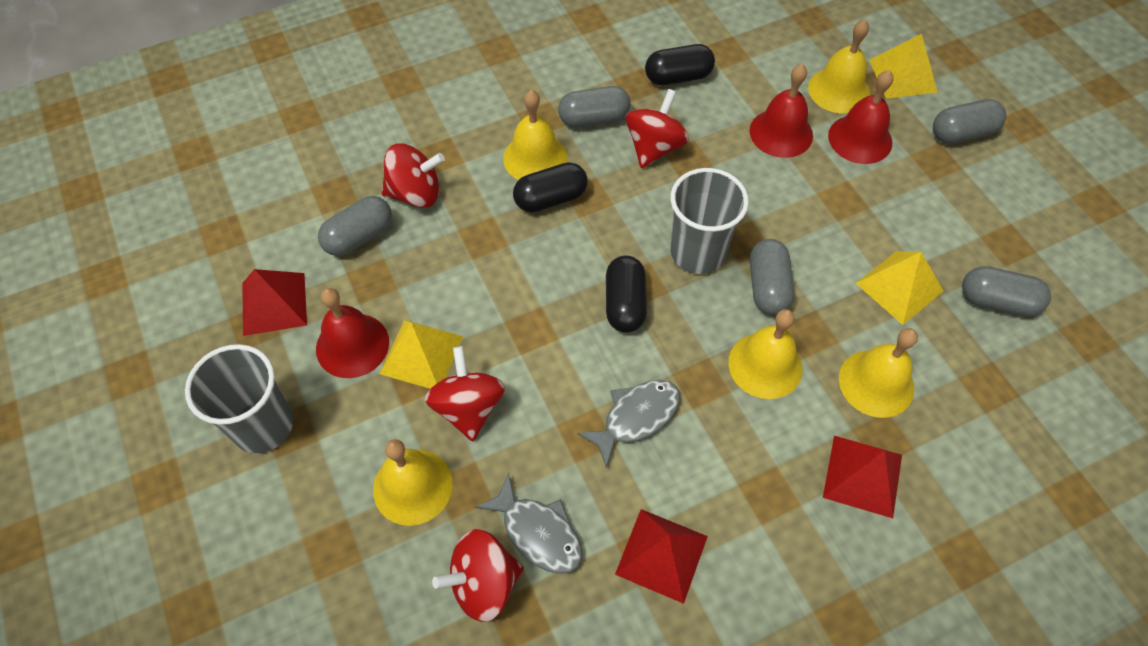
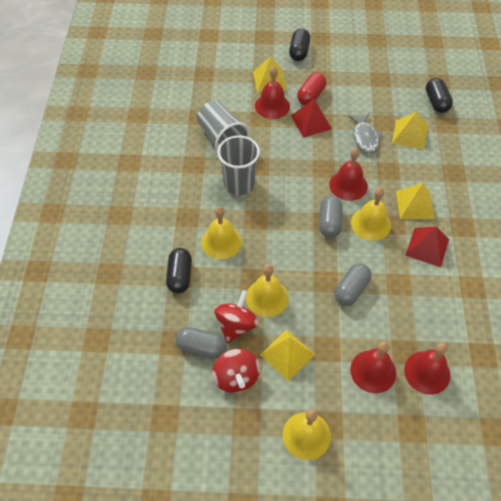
grey capsule: [318,196,392,256] [558,86,630,128] [750,239,794,315] [933,99,1006,144] [962,266,1051,316] = 5 -> [175,327,227,359] [319,196,343,238] [335,263,372,306] = 3
grey fish: [475,473,582,574] [577,380,680,468] = 2 -> [348,114,382,154] = 1
red bell: [316,288,389,378] [750,64,813,158] [828,70,894,164] = 3 -> [255,66,290,119] [329,148,368,201] [350,341,396,393] [404,343,451,395] = 4
red capsule: none = 0 -> [297,73,326,105] = 1
red pyramid: [242,269,307,336] [615,509,708,604] [823,436,902,518] = 3 -> [291,99,332,138] [405,226,449,267] = 2
red spinning top: [382,144,445,208] [425,346,505,441] [432,529,524,622] [626,89,689,168] = 4 -> [212,349,260,393] [214,290,259,343] = 2
yellow bell: [373,439,453,526] [503,90,568,180] [728,309,802,399] [808,19,870,114] [839,328,918,418] = 5 -> [201,206,242,259] [246,264,289,317] [283,409,331,460] [351,188,391,241] = 4
yellow pyramid: [380,320,463,389] [856,251,943,325] [869,34,938,99] = 3 -> [253,56,287,93] [260,329,315,381] [392,112,428,150] [396,183,435,219] = 4

